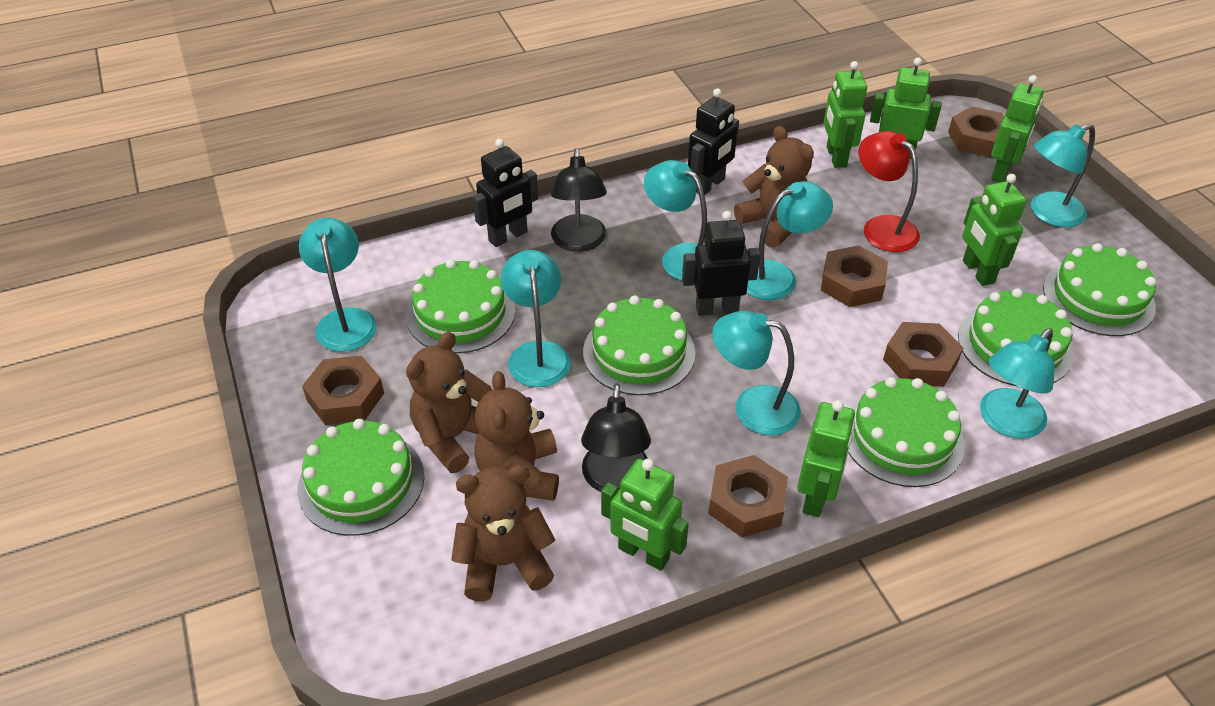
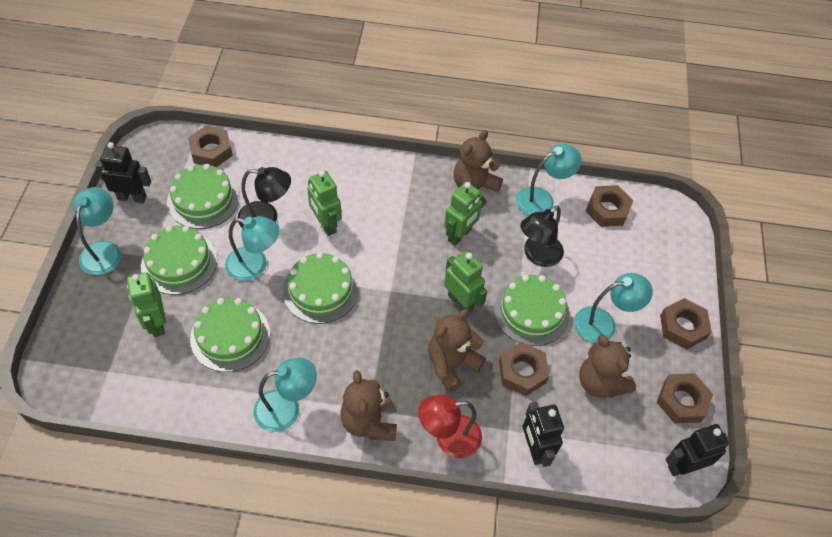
green cake: [298,419,424,536] [406,259,515,354] [583,296,695,395] [849,377,965,487] [958,288,1074,386] [1043,243,1156,336] = 6 -> [141,226,217,295] [167,164,239,229] [190,298,270,372] [283,252,359,324] [494,275,570,346] = 5
green robot: [601,459,689,571] [797,400,855,517] [824,61,867,168] [870,57,942,159] [962,174,1027,286] [991,75,1044,182] = 6 -> [127,272,166,337] [307,171,342,236] [444,182,484,246] [444,251,487,313] = 4
turquoise lamp: [299,218,377,352] [501,250,571,387] [644,160,707,281] [712,311,801,435] [747,181,833,300] [980,328,1055,439] [1031,124,1095,227] = 7 -> [73,187,121,275] [225,216,280,281] [254,358,317,432] [516,144,582,216] [574,273,653,343] = 5

